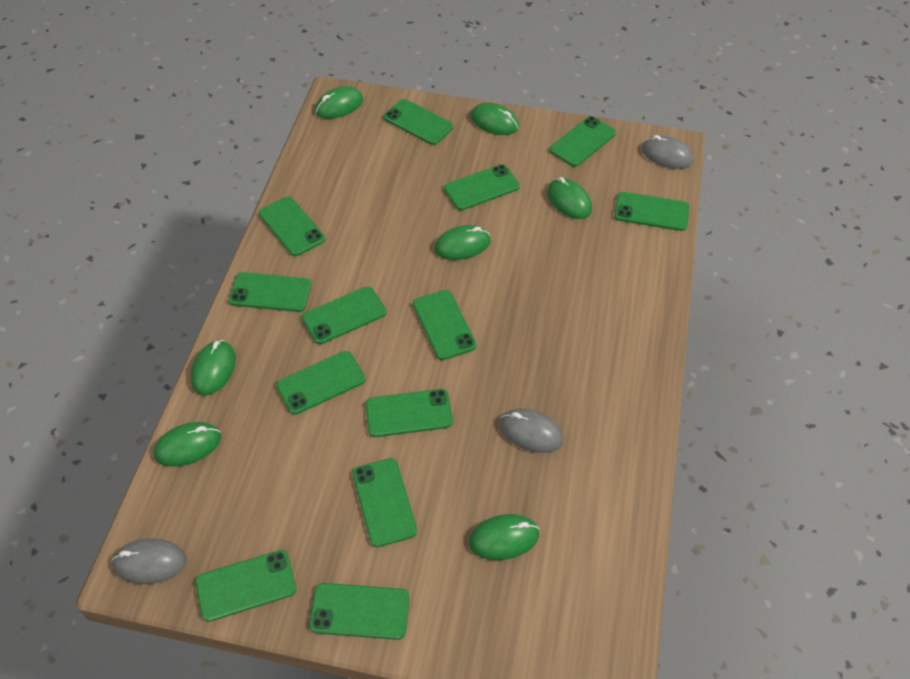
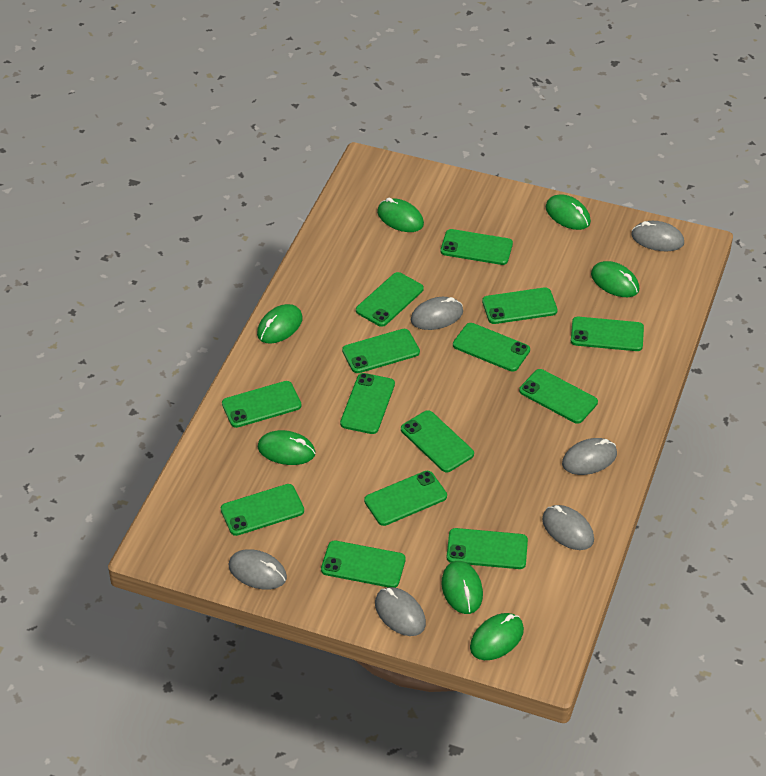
green phone: [195,550,296,622] [229,272,311,312] [259,197,325,256] [276,351,365,415] [302,286,387,344] [309,583,409,640] [352,458,417,547] [365,389,453,437] [384,99,454,145] [413,290,476,360] [444,164,520,210] [550,116,616,167] [614,192,690,231] = 13 -> [221,484,304,536] [222,381,301,428] [321,540,406,588] [340,373,395,434] [342,329,420,373] [356,272,424,327] [364,471,447,526] [401,410,474,472] [441,229,513,265] [447,528,528,569] [453,323,530,372] [482,287,558,324] [519,369,598,424] [571,317,644,351] = 14
grey mouse: [111,538,186,584] [499,409,563,453] [641,135,693,169] = 3 -> [229,549,287,590] [375,587,426,636] [411,297,463,330] [542,505,594,550] [562,438,617,475] [632,221,684,251] = 6

